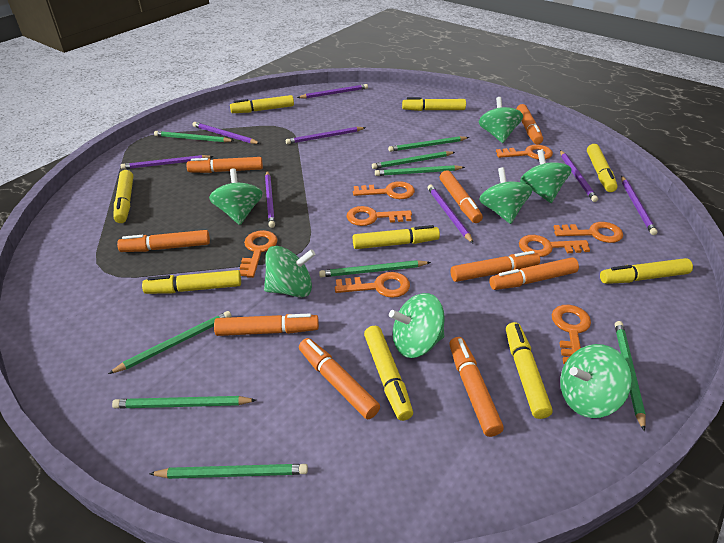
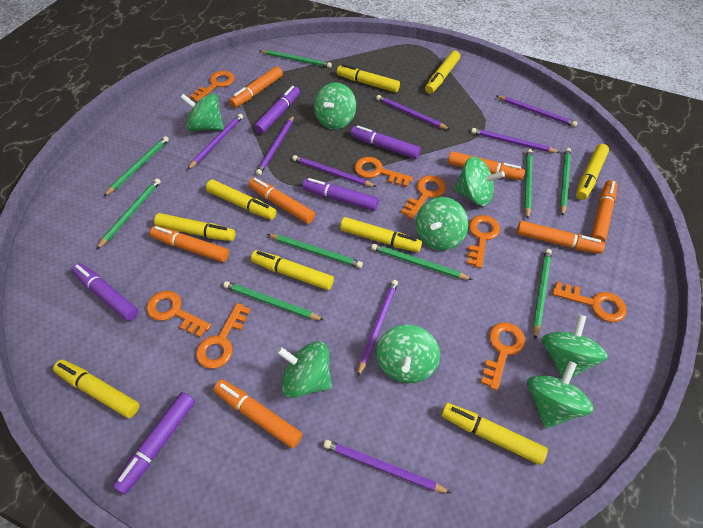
green spinning top: [209,168,263,225] [264,246,316,297] [389,293,445,358] [479,97,523,143] [479,167,533,224] [520,149,572,203] [560,344,632,418] = 7 -> [180,94,224,131] [277,341,332,398] [314,82,356,129] [377,324,440,383] [416,197,468,251] [454,157,505,206] [527,361,594,429] [542,315,608,378] = 8
orange marker: [117,230,210,252] [186,157,263,173] [214,313,319,336] [299,338,380,419] [440,170,483,223] [449,337,504,437] [451,251,540,282] [489,257,579,290] [516,104,543,145] = 9 -> [150,226,229,262] [213,380,302,448] [229,66,283,108] [248,178,315,224] [448,151,525,180] [517,221,605,254] [591,180,617,242] = 7
purple marker: none = 0 -> [71,263,138,321] [112,392,195,495] [254,86,300,134] [302,178,379,211] [351,125,421,159] = 5

